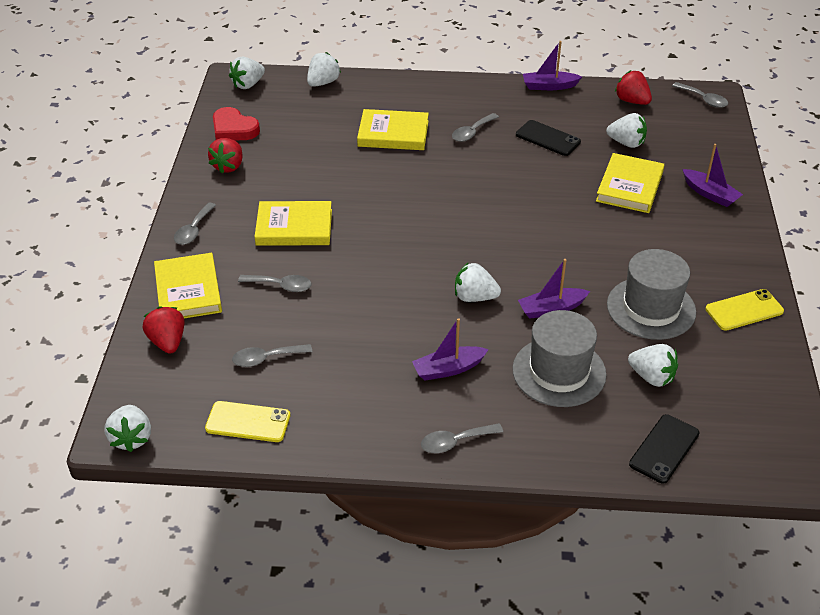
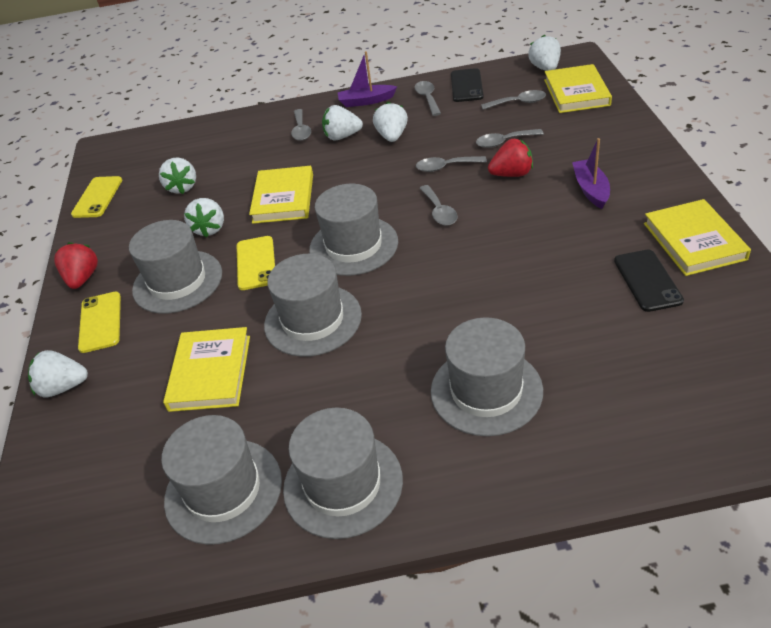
grey hat: [512,310,606,407] [607,249,696,340] = 2 -> [129,220,222,314] [161,415,282,545] [264,254,362,357] [283,408,403,539] [309,184,398,276] [431,317,543,436] = 6
purple boat: [412,318,489,381] [518,259,590,319] [523,41,582,90] [682,144,743,207] = 4 -> [338,51,397,107] [572,138,610,209] = 2
red heart: [213,107,260,141] = 1 -> none = 0
red strawberry: [143,306,185,354] [208,138,243,174] [615,70,652,105] = 3 -> [54,242,98,289] [488,139,533,177] = 2
yellow phone: [205,401,290,442] [705,289,784,331] = 2 -> [71,176,122,218] [78,292,121,353] [237,236,275,290] = 3

